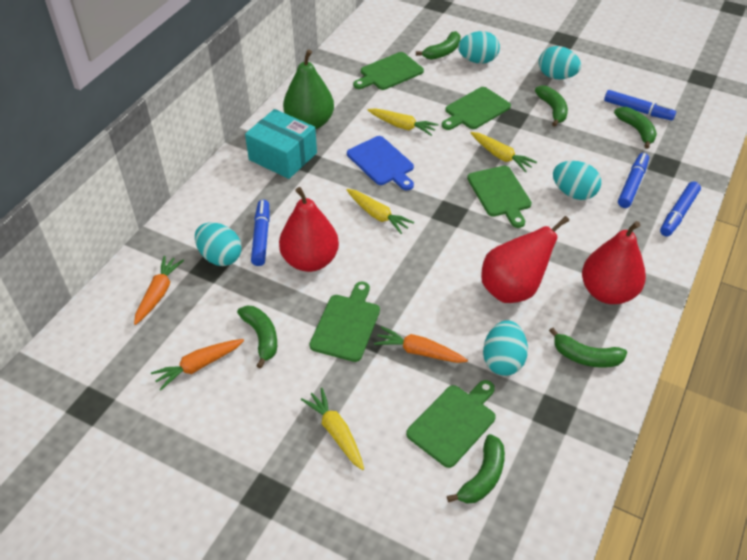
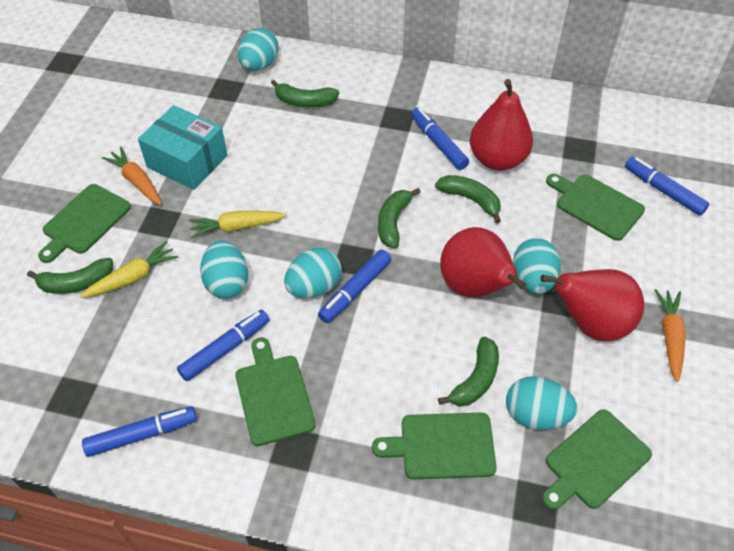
blue cutting board: [347,136,414,190] = 1 -> none = 0
blue marker: [251,200,270,266] [604,90,676,121] [618,153,649,208] [660,182,701,237] = 4 -> [82,406,197,457] [177,310,270,381] [318,250,391,323] [411,108,469,170] [625,157,709,216] = 5
green banana: [237,306,277,369] [416,31,461,60] [447,434,505,504] [535,85,568,127] [549,328,627,368] [614,107,657,149] = 6 -> [27,258,113,294] [271,80,339,107] [378,188,421,248] [435,175,501,223] [438,337,499,406] = 5
green pear: [283,50,334,129] = 1 -> none = 0
orange carrot: [134,256,184,325] [151,339,244,390] [374,326,468,363] = 3 -> [102,147,162,205] [655,289,686,382] = 2
yellow carrot: [301,388,364,470] [346,189,414,234] [368,108,438,136] [471,132,537,172] = 4 -> [80,241,179,298] [189,211,287,238] = 2

